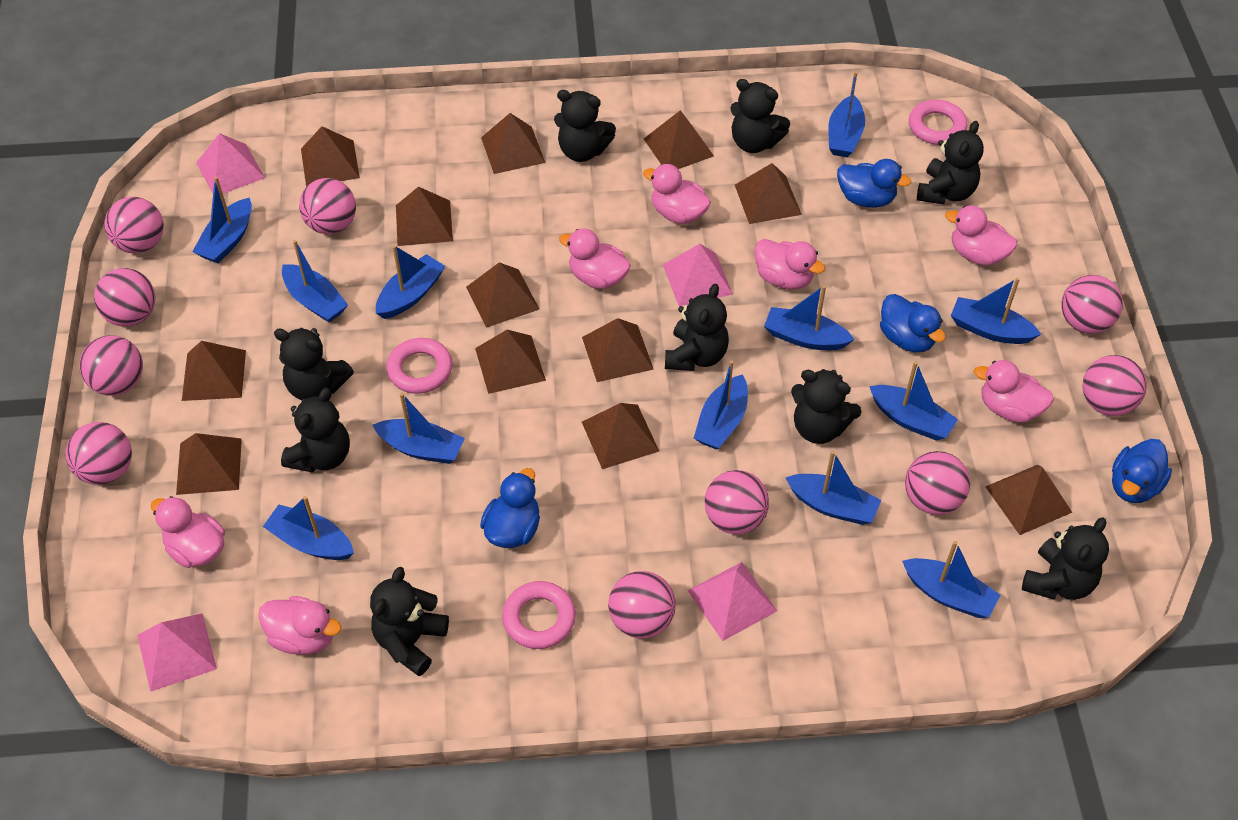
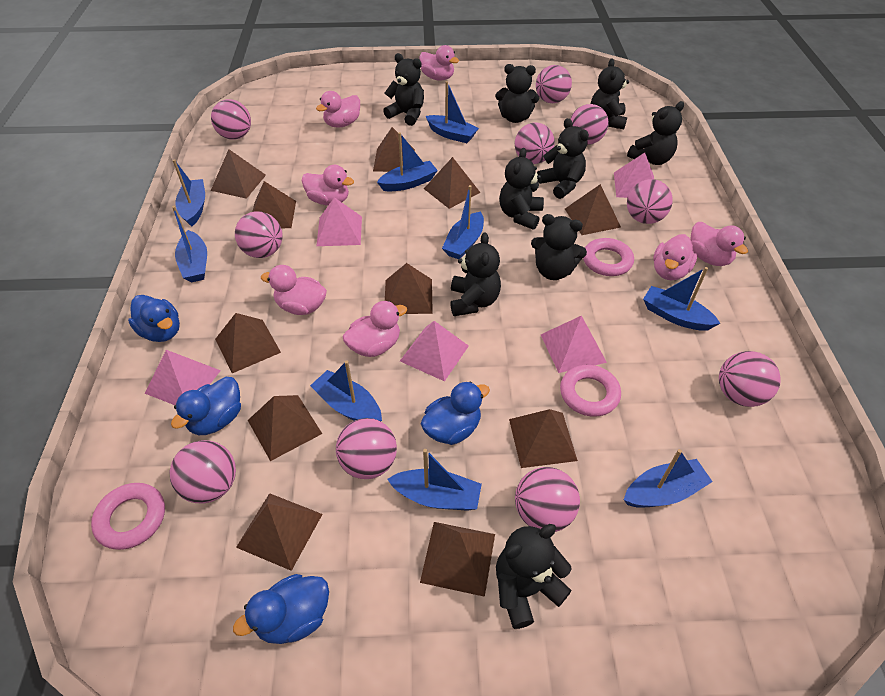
blue boat: [192,177,252,263] [263,496,354,560] [282,240,348,323] [373,393,465,464] [376,245,445,319] [694,360,748,450] [764,285,855,350] [786,451,881,525] [828,71,865,157] [869,361,958,441] [902,541,1000,618] [951,278,1041,344] = 12 -> [172,206,207,282] [173,159,205,227] [310,360,382,421] [377,132,438,192] [387,449,482,511] [426,81,479,143] [442,185,484,259] [624,449,713,508] [643,267,721,331] = 9
brown pyramid: [176,433,242,495] [182,341,246,401] [301,126,360,187] [396,187,453,246] [466,262,540,328] [475,330,546,394] [481,113,545,174] [582,318,654,382] [582,403,659,469] [644,110,714,169] [735,163,802,224] [985,465,1073,535] = 12 -> [211,149,266,199] [215,313,281,373] [236,493,322,571] [248,395,322,461] [252,181,296,228] [373,127,415,172] [385,263,433,314] [420,522,495,597] [424,157,480,209] [509,409,578,468] [565,184,621,235] = 11
pink pyramid: [137,613,217,692] [196,133,265,194] [663,244,733,306] [688,562,777,641] = 4 -> [145,350,221,405] [316,197,362,246] [400,321,469,381] [541,316,607,373] [614,153,654,198] = 5

